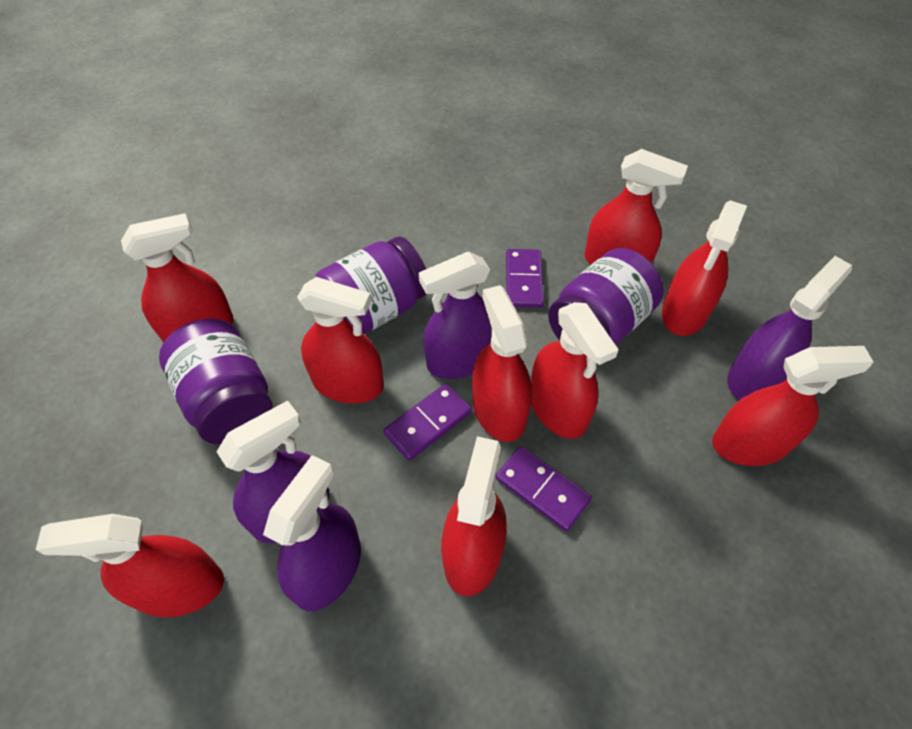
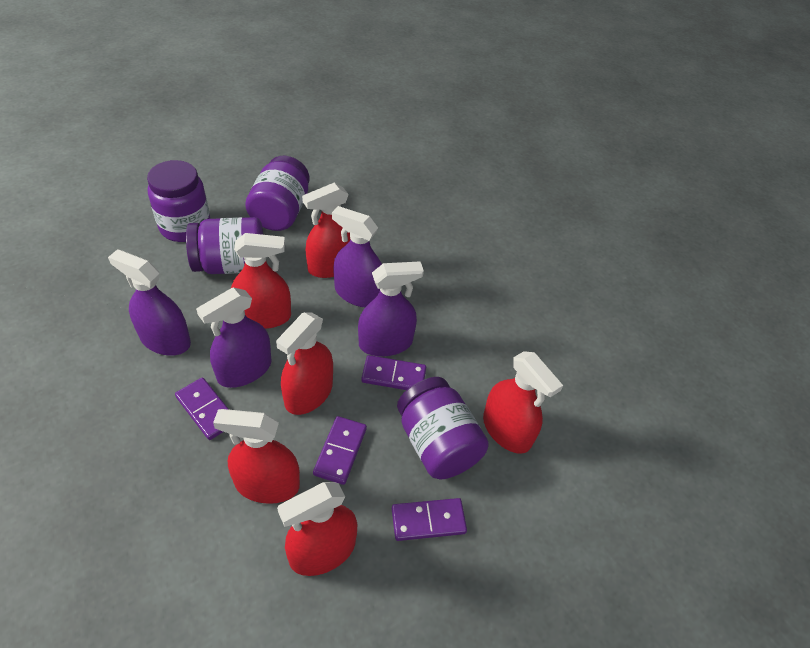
purple domino: [383,384,472,461] [496,446,592,532] [506,249,544,308] = 3 -> [175,377,229,440] [313,416,367,485] [361,355,426,390] [392,498,467,541] = 4
purple jar: [159,319,272,444] [315,237,427,334] [548,248,664,345] = 3 -> [147,160,210,242] [186,217,263,274] [245,156,310,231] [397,377,489,479] = 4
red spray bottle: [36,514,224,617] [121,213,234,342] [297,277,384,403] [441,436,507,596] [472,285,532,442] [531,302,619,439] [584,149,688,265] [662,200,747,336] [712,346,873,466] = 9 -> [213,409,300,504] [231,233,291,329] [276,312,333,415] [277,482,357,576] [302,183,350,278] [483,351,563,454] = 6

